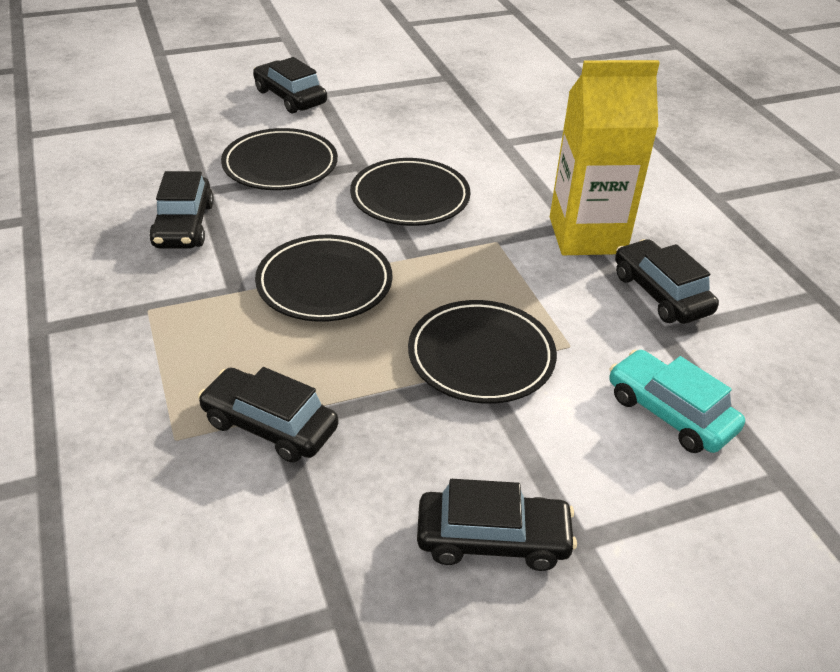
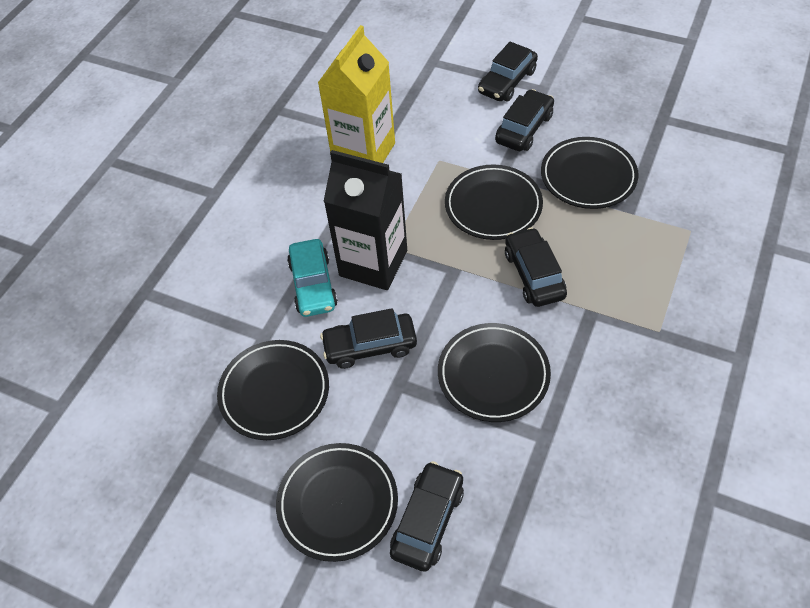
black carton: none = 0 -> [323,150,407,290] = 1
black plate: [221,128,338,190] [255,235,393,322] [350,158,471,226] [408,300,557,404] = 4 -> [217,340,329,440] [276,443,398,562] [438,323,551,422] [445,165,543,240] [541,137,639,209] = 5

